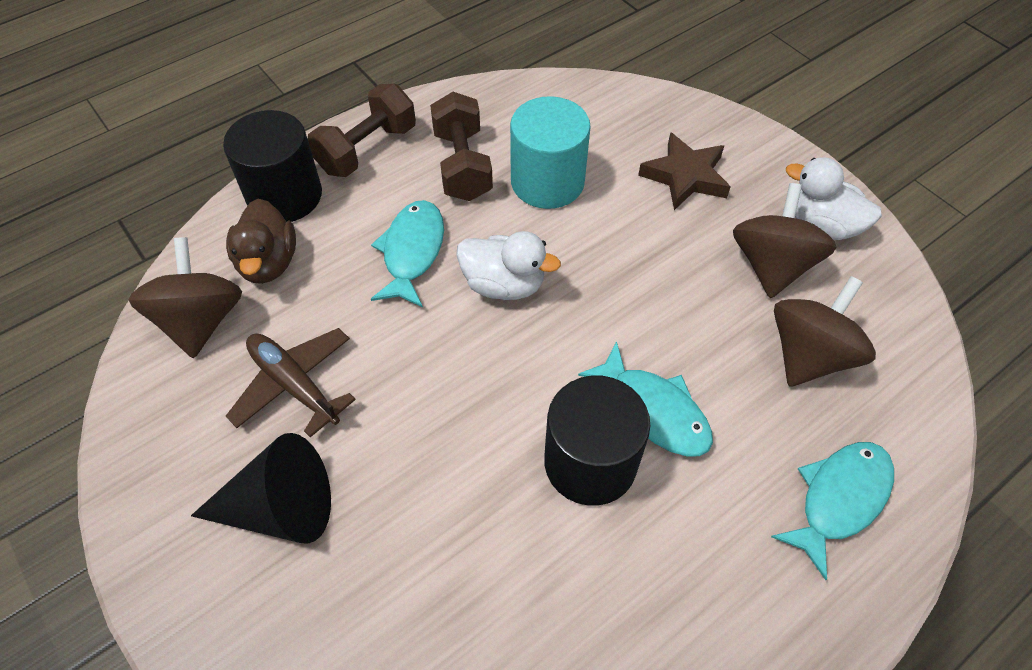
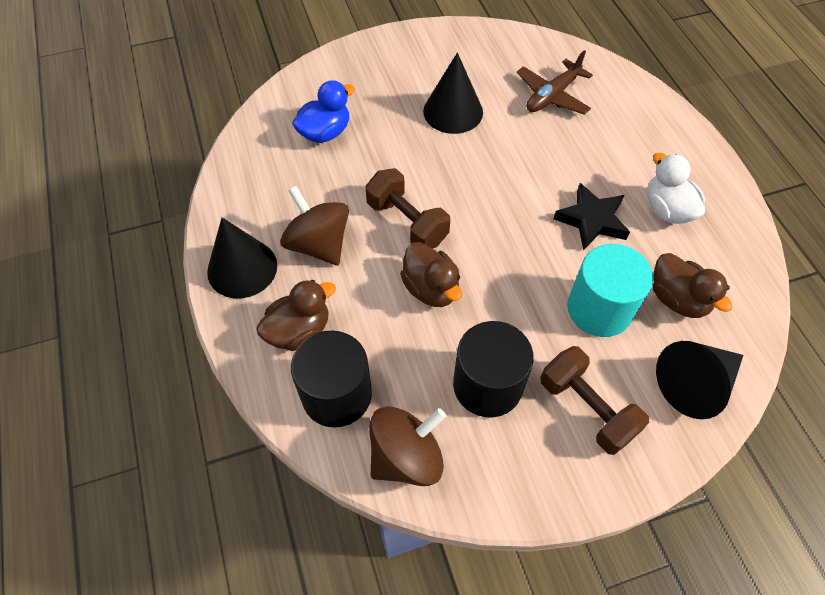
black cone: [191,433,331,544] = 1 -> [207,218,277,298] [423,52,483,134] [656,341,743,419] = 3
black star: none = 0 -> [554,183,630,250] = 1
blue duck: none = 0 -> [292,80,355,143] = 1
brown duck: [226,199,296,284] = 1 -> [256,280,336,351] [400,242,462,307] [653,253,733,318] = 3
brown spinning top: [129,237,242,358] [733,183,837,298] [774,276,876,386] = 3 -> [280,186,349,265] [369,406,446,486] = 2
brown star: [638,132,730,210] = 1 -> none = 0
turquoise fish: [371,200,444,307] [578,341,713,456] [771,442,894,580] = 3 -> none = 0
white duck: [456,231,561,300] [786,157,882,240] = 2 -> [647,153,705,224] = 1

